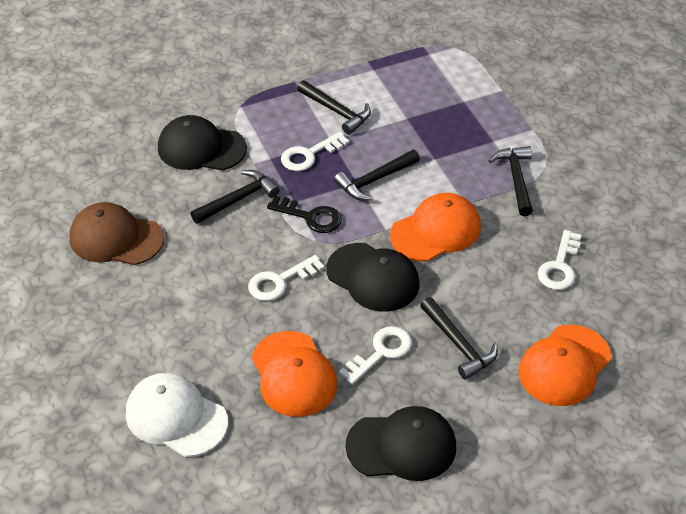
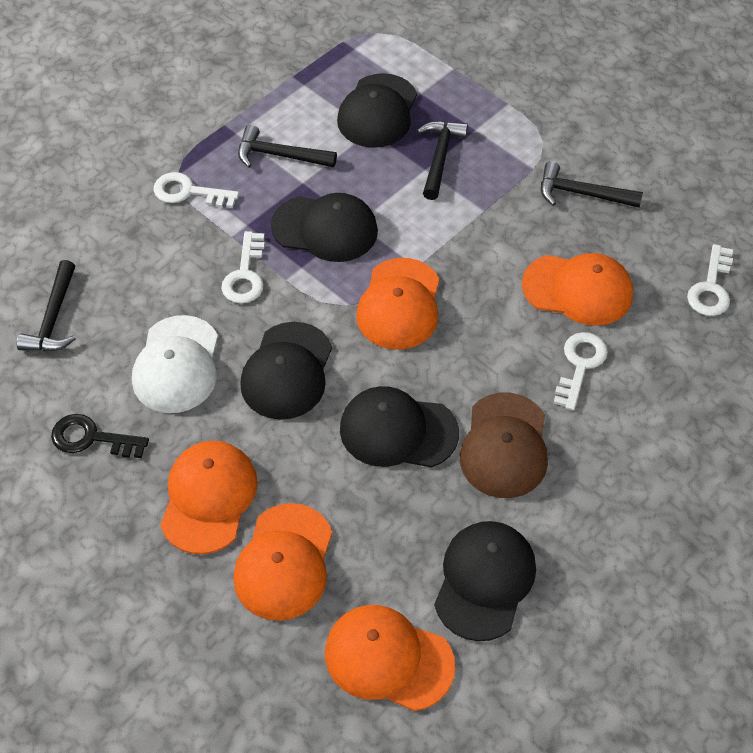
black cap: [158,115,247,170] [326,243,420,312] [345,406,456,481] = 3 -> [240,322,332,420] [271,193,378,262] [337,73,417,148] [340,386,459,468] [434,521,536,641] = 5
black hammer: [190,170,280,224] [297,80,371,135] [334,150,420,201] [420,297,498,380] [489,146,533,216] = 5 -> [16,260,76,352] [238,125,337,168] [417,121,468,200] [541,161,643,208] = 4
orange cap: [252,331,337,417] [390,193,481,262] [519,325,611,406] = 3 -> [160,441,258,554] [233,503,332,621] [325,605,455,711] [356,258,439,350] [522,253,633,326] = 5

